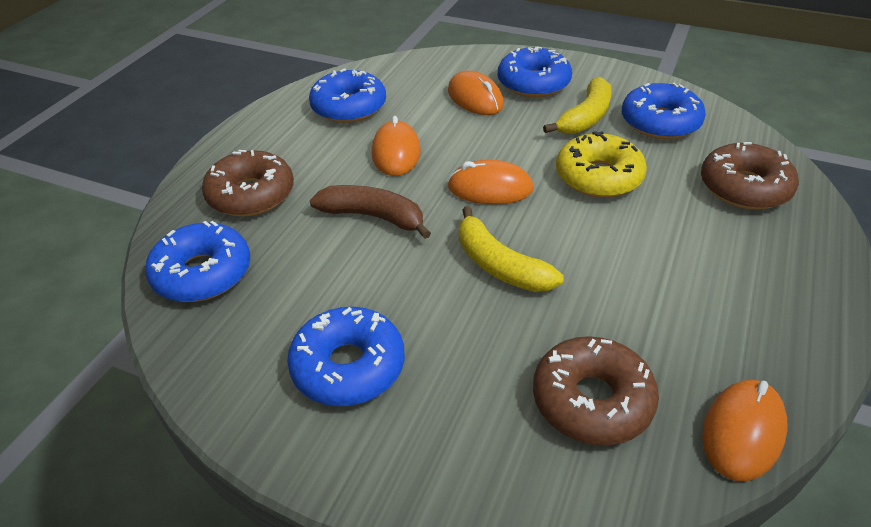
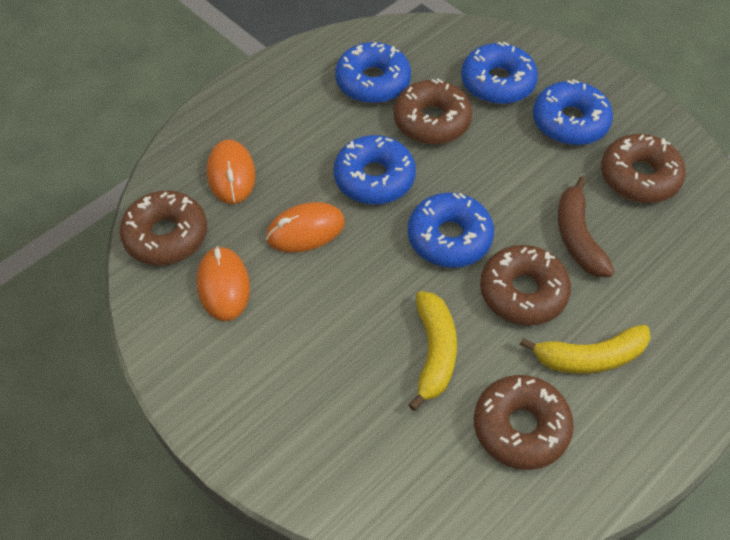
brown donut: [202,150,294,216] [533,336,659,445] [701,142,799,210] = 3 -> [120,191,207,265] [394,79,472,144] [474,375,574,470] [480,245,571,326] [601,134,686,203] = 5
orange mouse: [372,116,421,176] [447,159,534,204] [448,71,504,115] [702,380,788,481] = 4 -> [197,246,250,321] [207,140,255,204] [266,202,345,253] = 3
yellow donut: [556,131,647,198] = 1 -> none = 0

